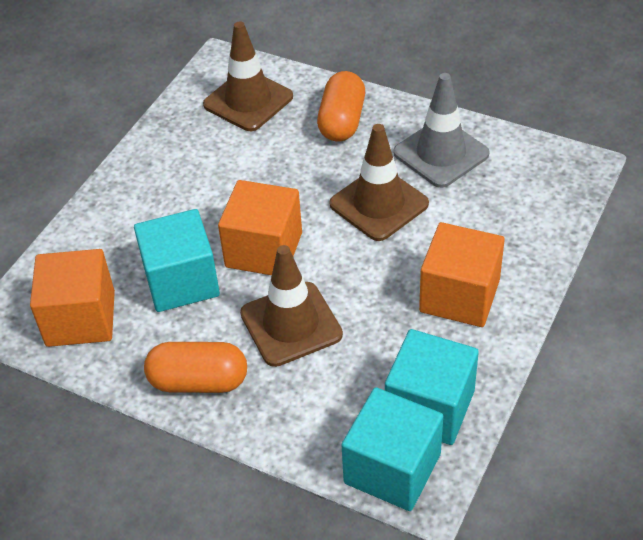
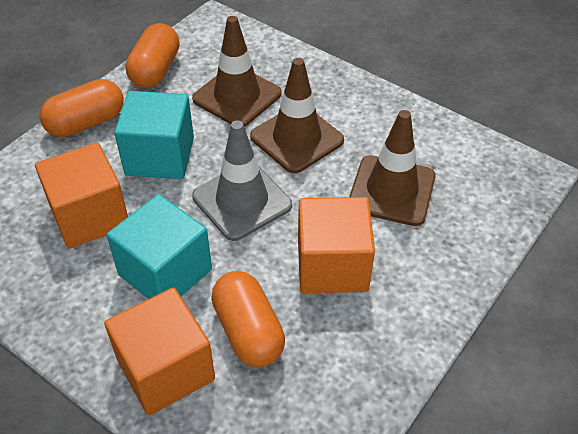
orange capsule: [144,342,247,393] [317,71,365,142] = 2 -> [40,79,123,137] [125,23,180,88] [211,271,285,367] = 3
turquoise cube: [134,209,220,312] [342,387,443,511] [385,329,479,445] = 3 -> [107,194,212,299] [114,91,194,179] = 2

